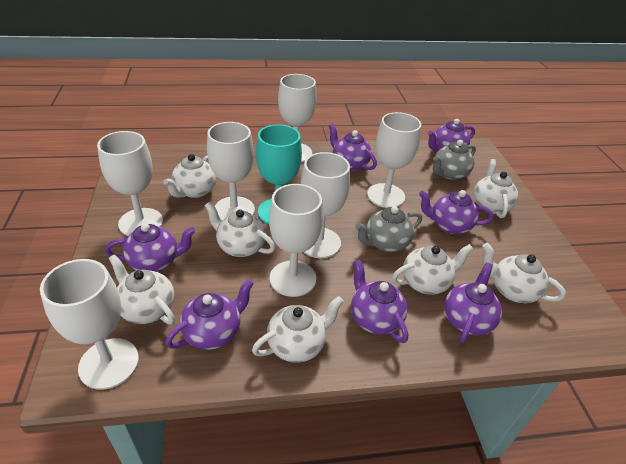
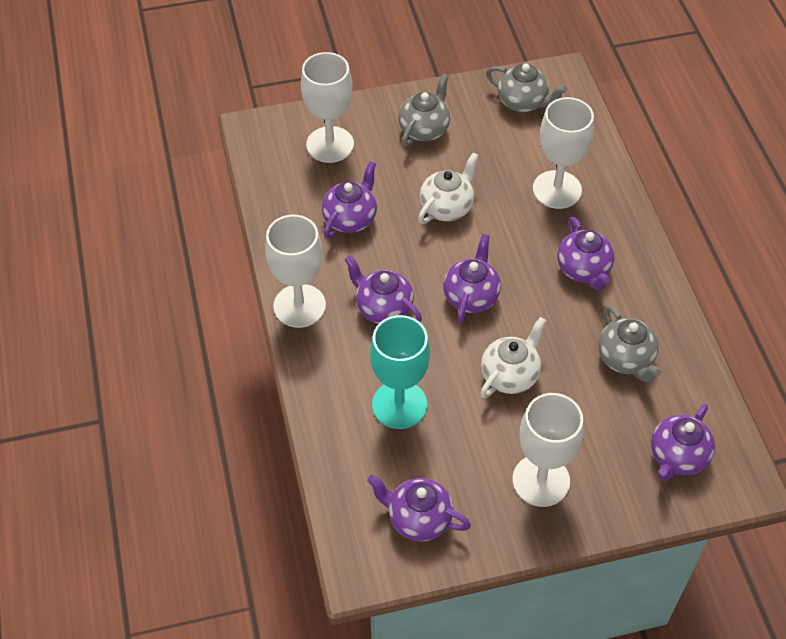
grey teapot: [355,206,422,252] [433,140,476,180] = 2 -> [398,73,450,146] [486,64,567,112] [598,305,661,382] = 3
purple teapot: [105,223,196,272] [165,279,254,350] [329,124,377,171] [351,259,408,343] [419,190,494,234] [428,119,475,152] [444,262,502,343] = 7 -> [322,161,377,239] [344,255,422,324] [367,475,471,542] [443,234,501,323] [557,217,614,290] [651,404,715,481] = 6
white goblet: [40,259,139,389] [97,131,163,236] [207,122,255,220] [269,184,323,297] [278,74,317,162] [301,152,350,258] [367,112,421,208] = 7 -> [265,215,326,328] [301,52,354,163] [512,393,583,507] [533,97,594,209] = 4
white teapot: [109,254,175,324] [163,154,216,198] [205,202,275,257] [252,296,344,363] [392,244,473,295] [473,159,518,218] [482,243,566,303] = 7 -> [418,152,479,224] [480,317,546,398] = 2

